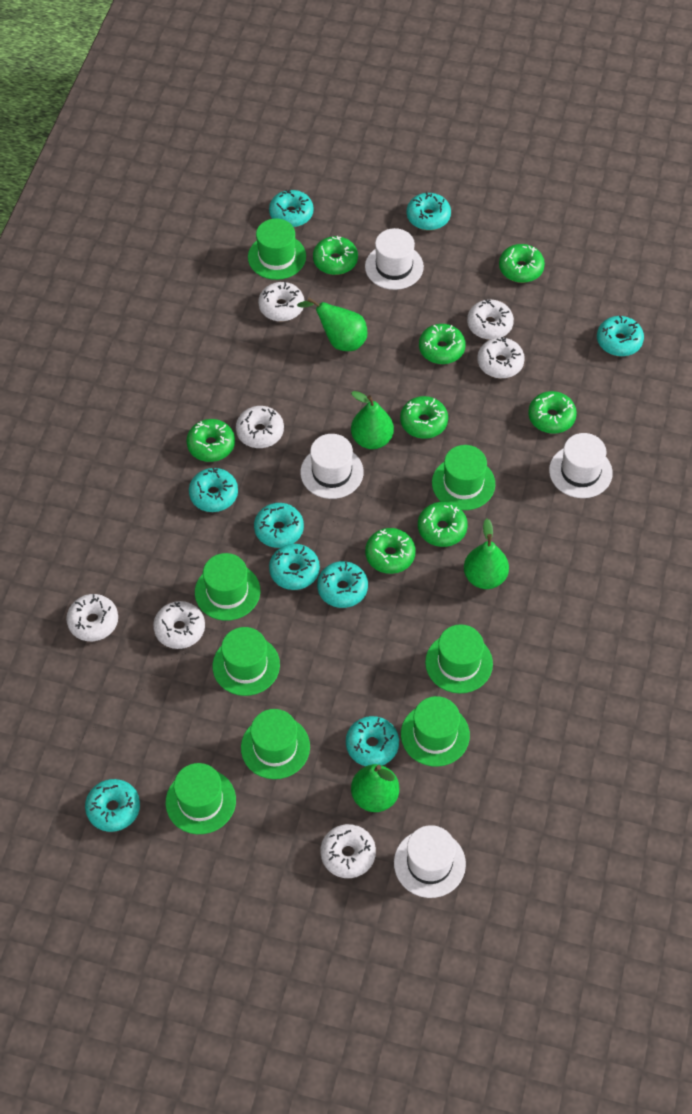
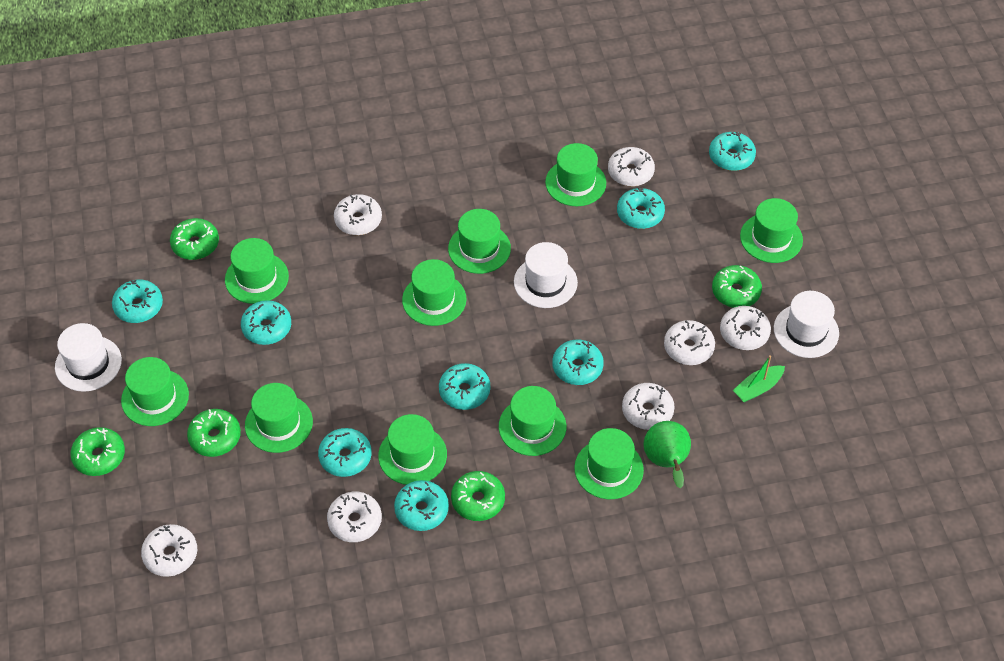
green boat: none = 0 -> [733,355,785,402] = 1
green donut: [186,419,235,462] [313,236,358,275] [365,528,416,574] [400,396,448,439] [418,502,468,547] [419,324,466,364] [499,244,545,283] [528,391,577,434] = 8 -> [70,427,125,476] [170,218,219,260] [187,409,241,457] [451,471,505,521] [712,265,762,308] = 5
green hat: [166,763,236,834] [195,553,260,621] [212,627,280,696] [241,709,310,779] [248,218,306,280] [401,696,470,767] [425,624,493,693] [432,445,495,510] = 8 -> [121,357,189,426] [225,238,289,304] [245,383,313,453] [378,414,447,485] [402,259,466,326] [448,209,511,274] [499,386,566,456] [545,143,606,206] [574,428,644,499] [740,198,803,263] = 10
green pear: [297,298,367,351] [351,391,394,449] [351,764,399,812] [464,519,509,589] = 4 -> [643,421,691,488] = 1
turquoise donut: [85,779,140,832] [189,468,238,512] [254,503,304,548] [269,190,313,227] [269,544,320,590] [317,561,368,608] [346,716,399,766] [407,192,451,230] [597,315,644,356] = 9 -> [112,280,163,323] [241,300,291,345] [318,428,372,477] [394,480,449,531] [439,363,490,410] [552,340,604,385] [617,188,665,229] [709,132,756,171] = 8
white hat: [301,434,364,499] [365,228,424,290] [394,825,466,898] [549,433,613,498] = 4 -> [55,323,122,392] [514,242,578,308] [774,291,839,358] = 3

